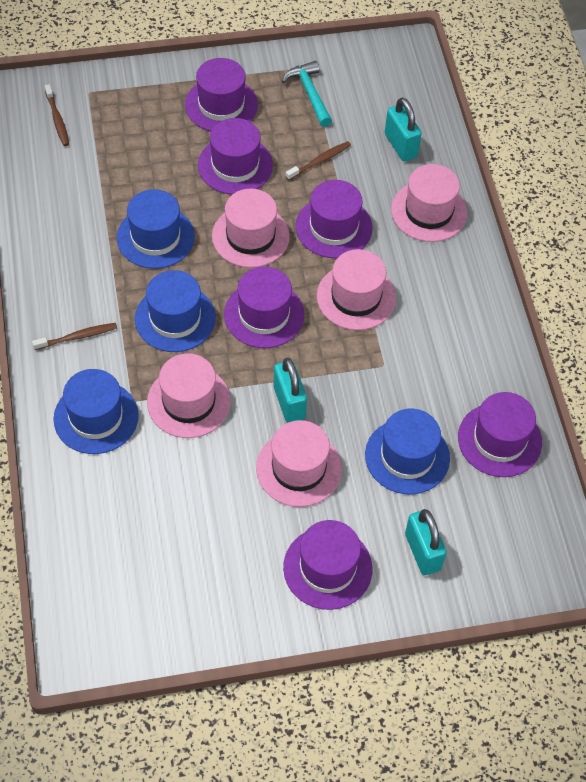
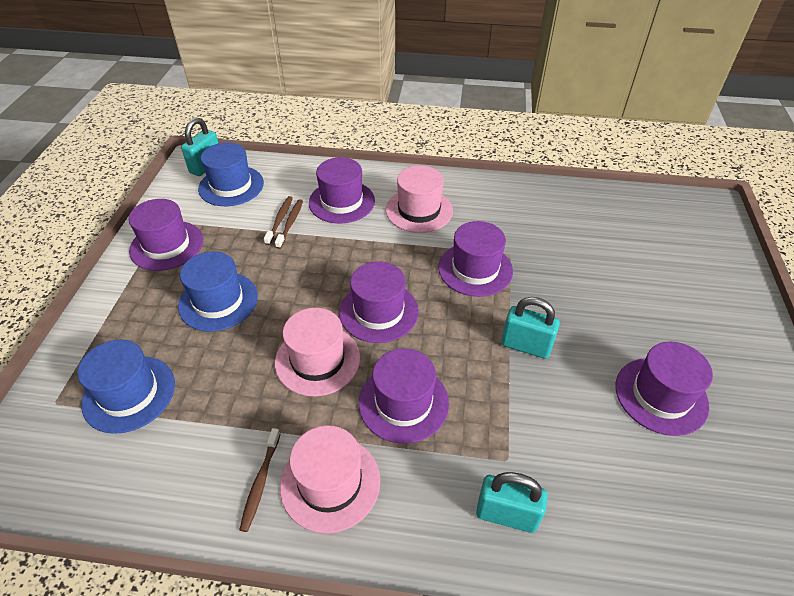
blue hat: [53,369,139,454] [117,189,195,269] [135,270,216,352] [365,409,450,494] = 4 -> [77,340,175,434] [178,251,258,332] [198,143,264,206] = 3
pink hat: [147,353,231,438] [212,189,290,268] [256,420,342,507] [317,249,396,330] [391,164,467,242] = 5 -> [275,308,360,396] [280,425,380,533] [386,166,453,233] = 3
turquoise hammer: [282,61,332,127] = 1 -> none = 0

